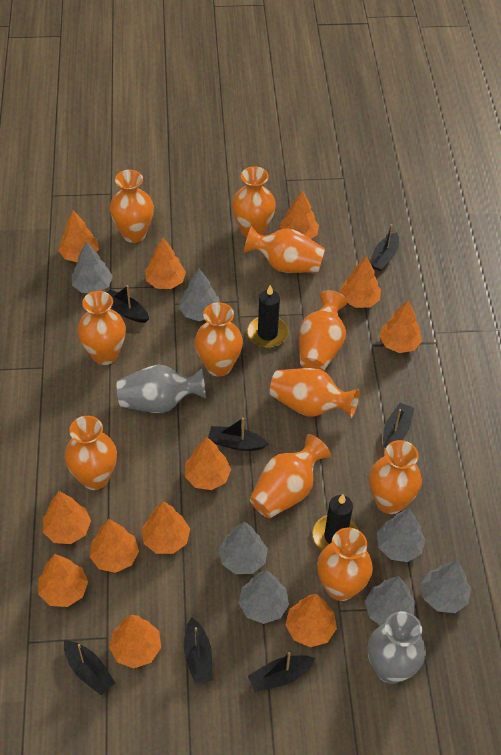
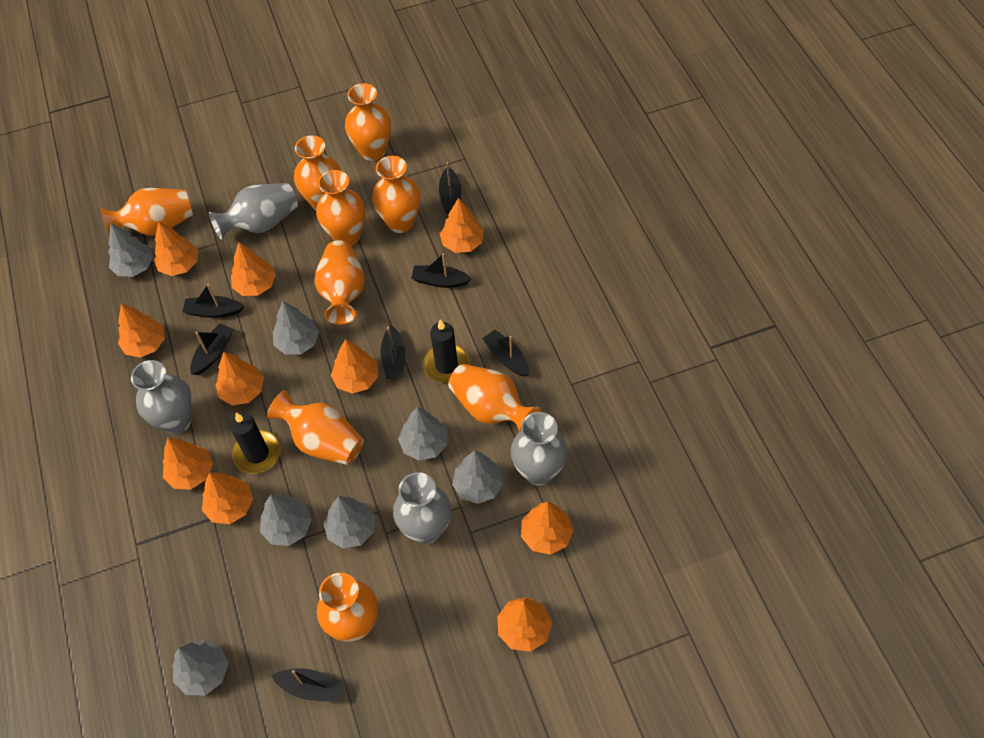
grey vase: [117,364,206,413] [368,611,426,684] = 2 -> [131,360,193,434] [209,183,298,240] [393,472,451,544] [511,412,567,486] = 4
orange tree: [38,554,88,607] [43,491,91,544] [58,210,99,262] [89,519,139,573] [109,615,161,669] [142,501,190,554] [145,237,186,289] [185,437,231,490] [280,190,319,239] [286,594,337,647] [340,256,381,308] [379,300,422,353] = 12 -> [118,303,165,358] [154,221,198,276] [163,438,213,490] [202,472,253,524] [215,352,264,405] [231,242,276,296] [331,339,379,394] [440,198,484,253] [497,597,552,652] [521,502,574,555] = 10
orange vase: [65,416,117,490] [78,291,126,365] [110,170,154,243] [195,302,243,377] [232,166,276,238] [244,226,325,273] [250,434,331,518] [270,368,360,418] [299,290,347,371] [317,528,373,601] [369,440,422,514] = 11 -> [101,188,193,236] [267,390,364,465] [294,135,341,210] [314,240,365,325] [316,170,365,246] [317,573,378,642] [345,83,391,161] [372,156,421,233] [448,364,541,432] = 9

